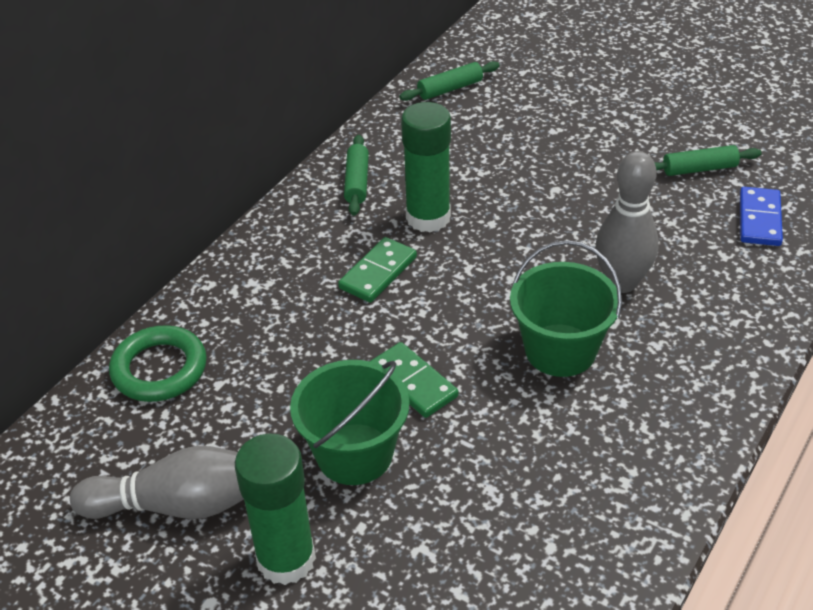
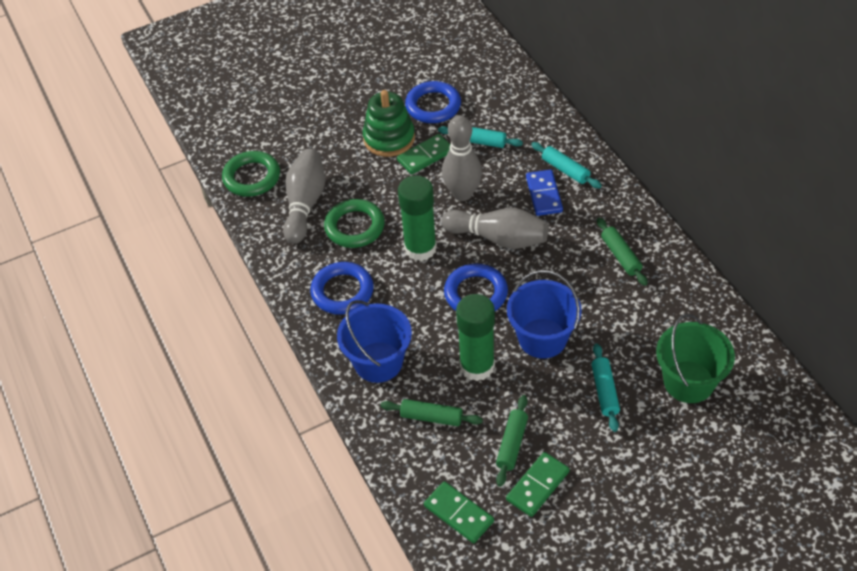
blue bucket: none = 0 -> [337,300,412,383] [507,270,582,359] = 2
blue ring: none = 0 -> [310,262,374,315] [405,81,461,123] [444,263,508,311] = 3
green bucket: [290,360,410,485] [510,240,622,377] = 2 -> [656,314,735,403] = 1
green domino: [338,237,417,303] [370,342,458,418] = 2 -> [397,134,451,175] [424,481,494,543] [506,452,570,517] = 3
green ring: [109,325,207,402] = 1 -> [222,151,280,197] [324,199,385,248] = 2
green stacking toy: none = 0 -> [363,90,415,157] = 1
grey bowling pin: [70,446,244,519] [596,151,659,293] = 2 -> [283,149,325,244] [441,208,549,249] [442,115,482,201] = 3
turquoise rolling pin: none = 0 -> [438,126,523,148] [531,142,602,188] [591,343,620,432] = 3

